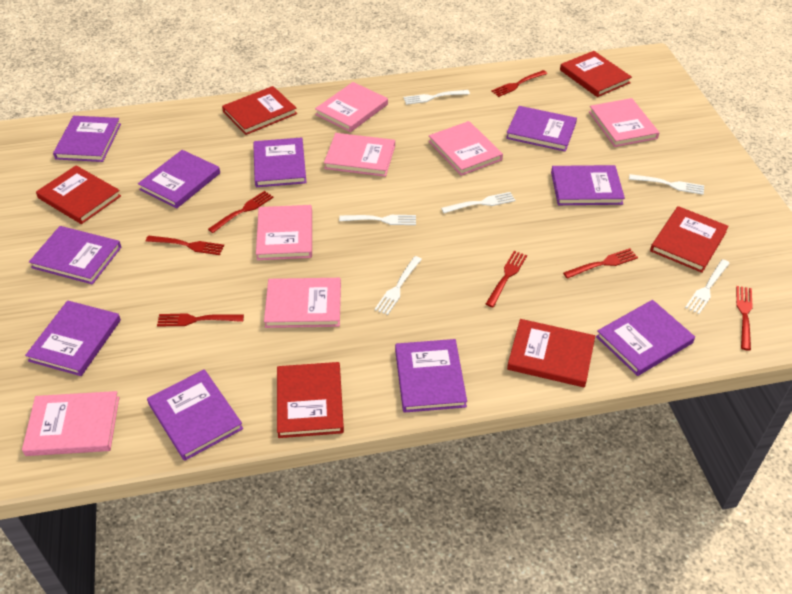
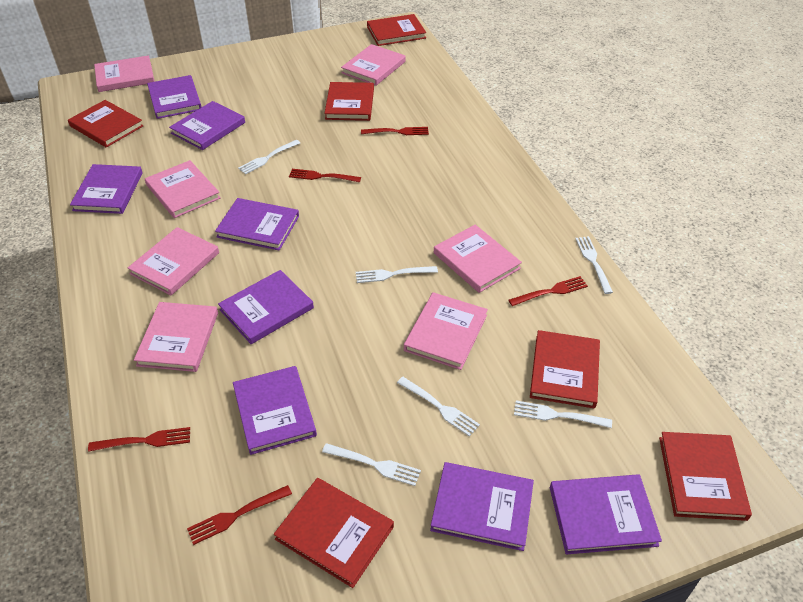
purple book: [25,300,121,376] [29,226,121,284] [53,116,121,162] [138,150,220,208] [147,369,243,461] [253,137,307,187] [395,339,467,413] [506,106,577,152] [551,165,625,205] [596,300,695,376] = 10 -> [70,164,143,214] [147,75,201,119] [169,101,245,150] [215,198,299,251] [218,270,314,344] [233,366,317,455] [430,462,534,551] [550,474,662,554] = 8
red fork: [146,235,224,255] [157,314,244,327] [208,191,273,233] [486,251,527,307] [491,70,547,97] [563,248,638,279] [736,286,753,351] = 7 -> [88,427,190,452] [187,485,292,545] [289,169,361,182] [361,127,429,135] [508,276,588,306] = 5

